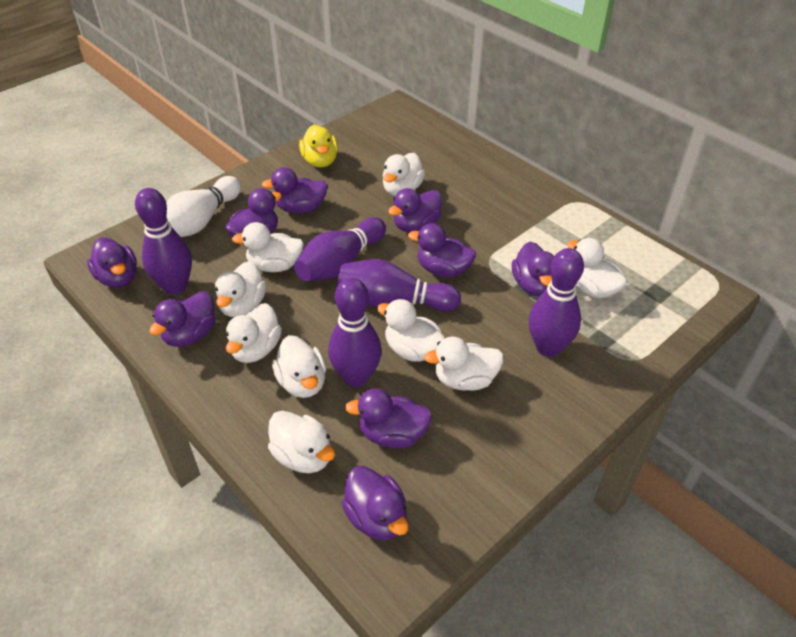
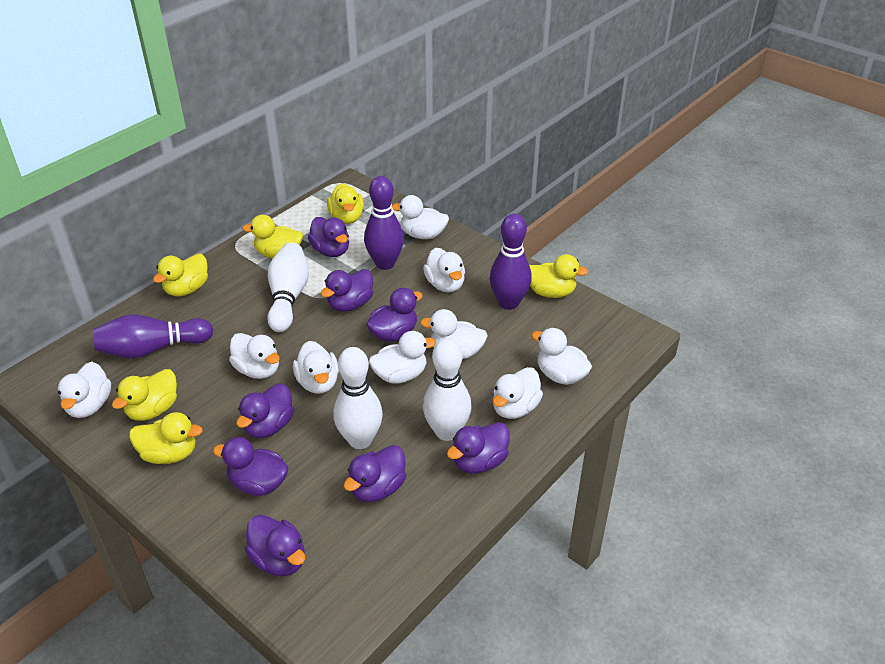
purple bowling pin: [135,188,192,295] [294,217,386,281] [328,277,382,387] [337,259,461,312] [529,248,584,357] = 5 -> [93,315,213,358] [364,176,404,270] [490,214,532,310] = 3
purple duck: [87,238,137,288] [149,291,215,347] [226,188,282,237] [262,167,328,214] [341,466,409,540] [345,388,432,449] [388,188,442,232] [408,223,476,277] [512,242,554,296] = 9 -> [213,437,289,496] [236,383,294,438] [245,515,305,577] [308,217,349,257] [321,269,373,312] [344,445,406,502] [366,288,423,342] [447,422,510,474] = 8
white bowling pin: [166,176,241,237] = 1 -> [267,242,309,332] [333,347,383,449] [423,339,472,441] = 3
yellow duck: [299,125,338,168] = 1 -> [112,369,177,421] [130,412,202,464] [153,254,208,296] [242,215,303,258] [327,183,364,224] [529,254,588,298] = 6

